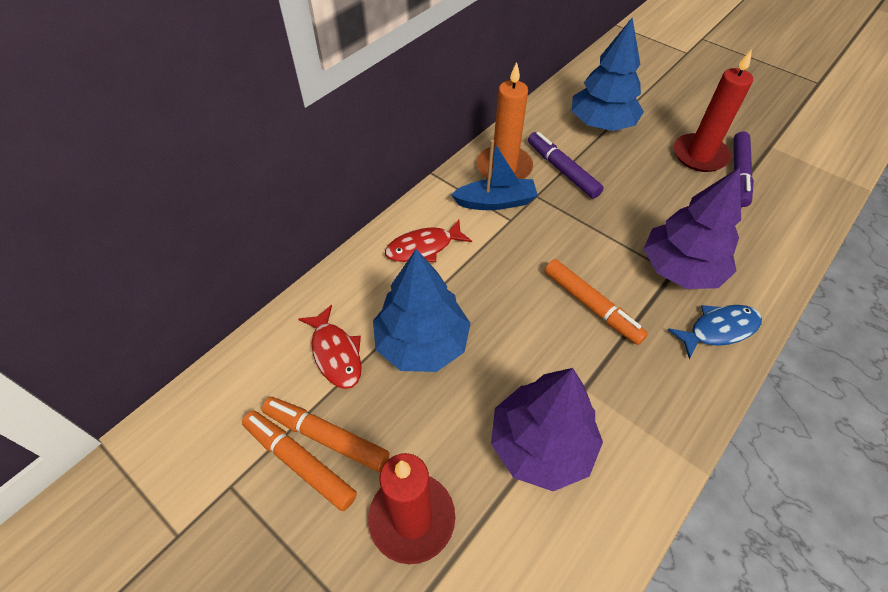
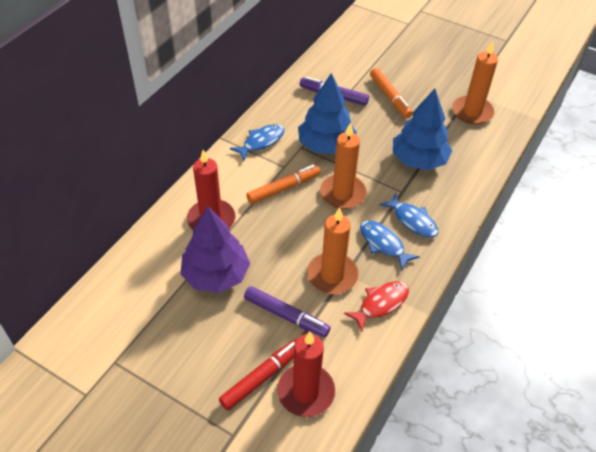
blue boat: [451,140,538,210] = 1 -> none = 0
blue fish: [668,305,762,359] = 1 -> [230,124,284,160] [360,220,420,270] [379,193,438,238] = 3
orange candle: [477,62,533,179] = 1 -> [307,207,359,294] [320,123,367,209] [452,41,498,124] = 3
orange marker: [242,410,357,511] [262,397,389,472] [545,259,648,345] = 3 -> [246,164,321,204] [370,68,413,118] = 2
purple tree: [491,368,603,491] [644,167,741,289] = 2 -> [180,206,250,293] = 1
red fish: [298,305,362,389] [385,220,472,262] = 2 -> [344,281,409,332] = 1
red marker: none = 0 -> [219,339,296,411] = 1

